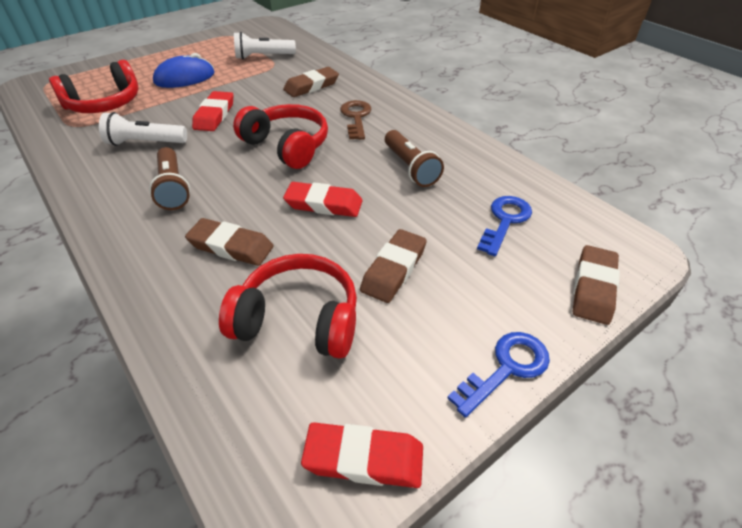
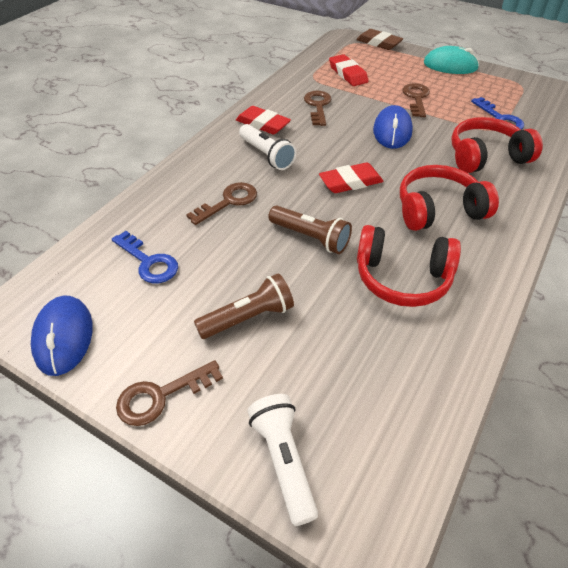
blue mouse: [153,53,214,88] = 1 -> [31,295,93,376] [373,105,413,149] = 2
brown eraser: [185,218,274,266] [283,67,339,97] [360,229,427,303] [573,245,620,325] = 4 -> [356,29,403,50] = 1
brown key: [340,100,372,140] = 1 -> [116,360,223,426] [186,182,257,225] [304,91,331,126] [402,83,430,117] = 4
turquoise mouse: none = 0 -> [424,46,479,74] = 1

